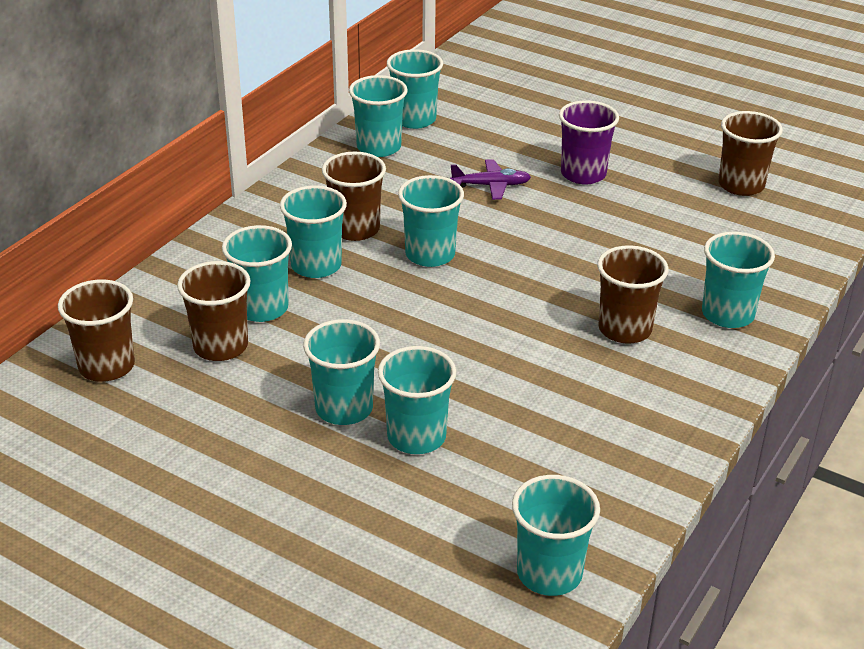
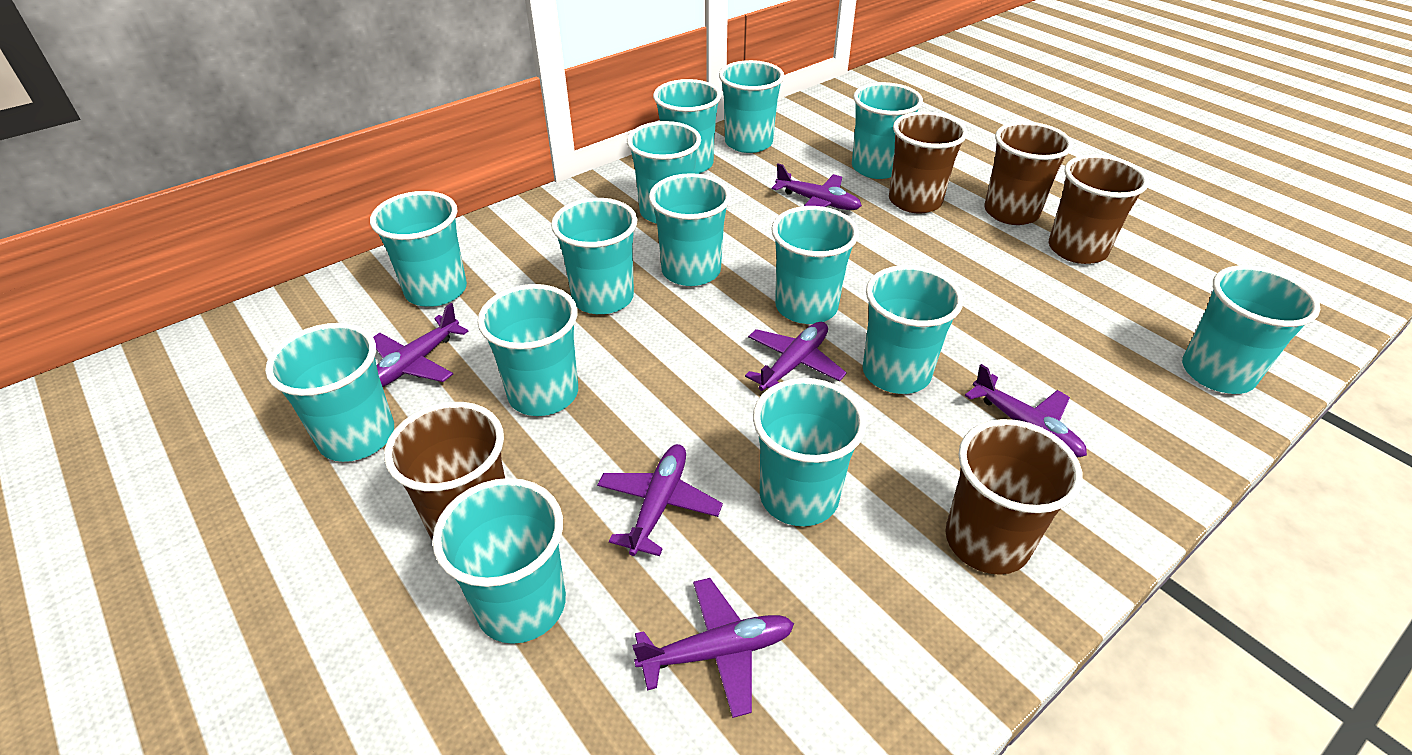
purple cup: [559,100,619,184] = 1 -> none = 0
purple plane: [450,159,531,200] = 1 -> [373,303,468,387] [597,444,723,556] [632,578,794,718] [745,322,847,391] [772,164,862,210] [965,364,1087,458] = 6
turquoise cup: [222,225,292,322] [280,185,347,278] [303,319,380,425] [349,75,408,157] [378,346,456,454] [387,49,443,129] [398,175,464,267] [512,475,600,596] [702,232,775,328] = 9 -> [265,323,394,462] [370,191,467,307] [432,478,566,644] [477,284,578,416] [551,198,637,314] [627,121,701,224] [649,173,731,286] [653,79,721,174] [719,60,784,153] [753,378,867,526] [771,206,859,324] [852,82,923,179] [863,265,963,394] [1182,265,1321,394] = 14

